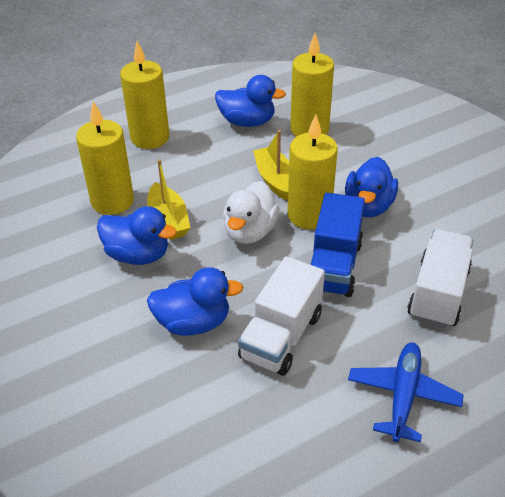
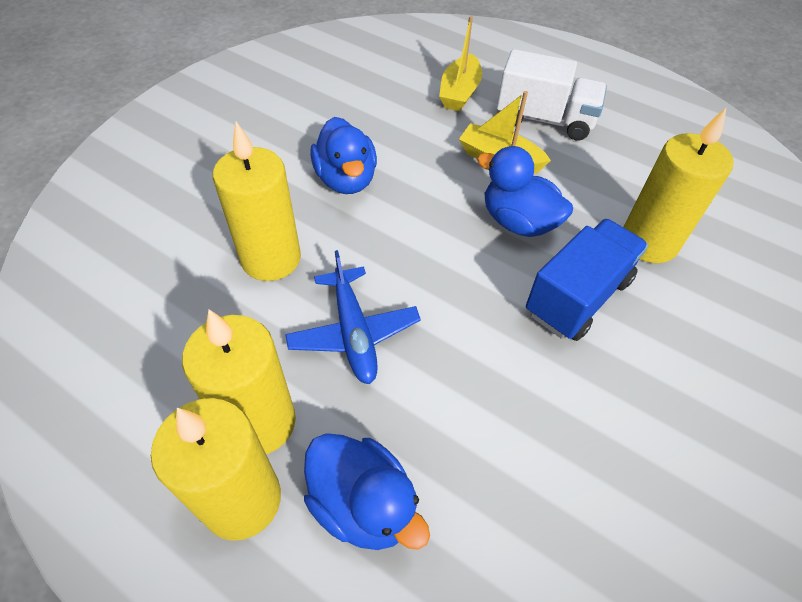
blue duck: [97,206,177,265] [147,267,244,336] [215,75,286,127] [345,157,398,217] = 4 -> [304,433,430,550] [310,117,377,194] [477,146,573,237] = 3
white duck: [223,181,280,244] = 1 -> none = 0
white truck: [238,256,325,376] [407,229,474,328] = 2 -> [497,49,607,141] = 1

